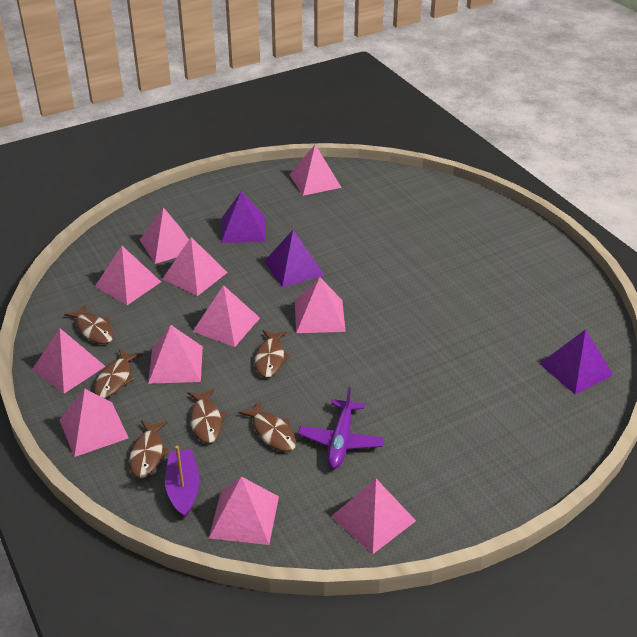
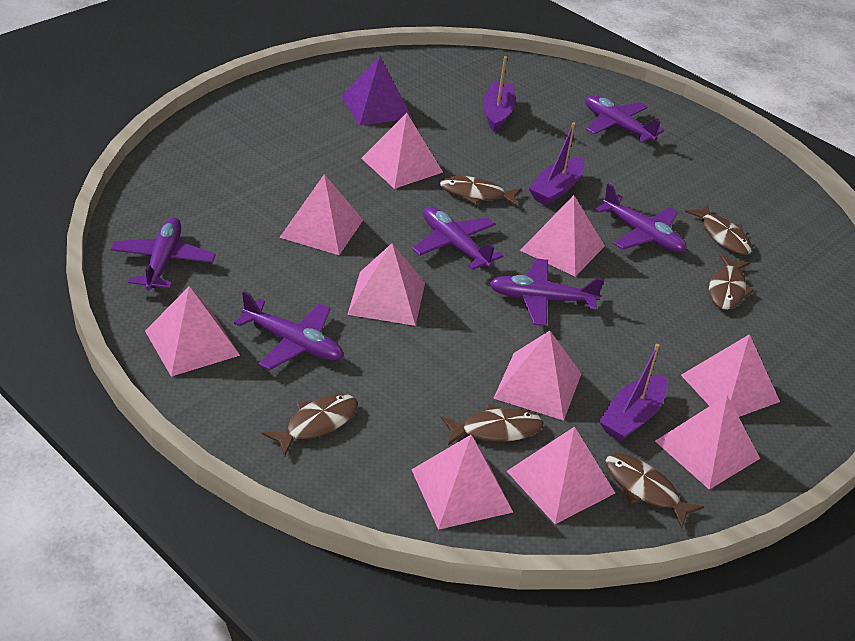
pink pyramid: [32,328,106,394] [60,389,128,457] [95,246,161,305] [140,207,189,264] [148,325,203,384] [163,237,228,296] [193,285,260,347] [209,476,279,545] [289,145,342,196] [295,277,346,333] [331,479,416,554] = 11 -> [145,286,240,377] [279,174,363,255] [347,243,425,326] [361,113,443,189] [411,435,513,530] [493,331,582,421] [507,426,615,524] [520,195,605,277] [655,395,760,490] [681,334,780,417] = 10
purple boat: [165,446,200,518] = 1 -> [483,56,515,132] [529,122,585,205] [599,344,667,441] = 3
purple plane: [298,387,384,469] = 1 -> [111,217,215,291] [234,291,343,370] [412,206,503,270] [489,258,604,326] [585,95,664,143] [595,184,687,252] = 6
purple pyramid: [221,192,265,243] [264,230,324,287] [539,329,613,395] = 3 -> [341,56,412,126] = 1

